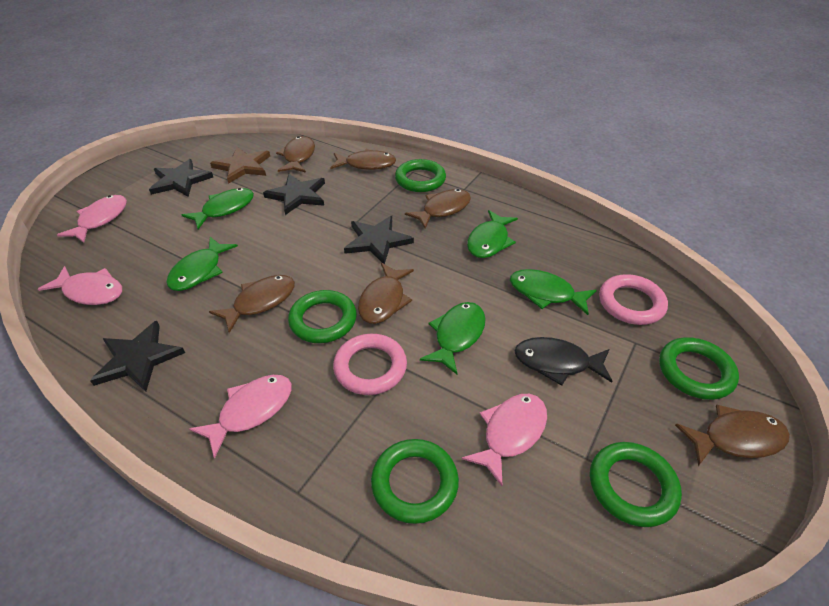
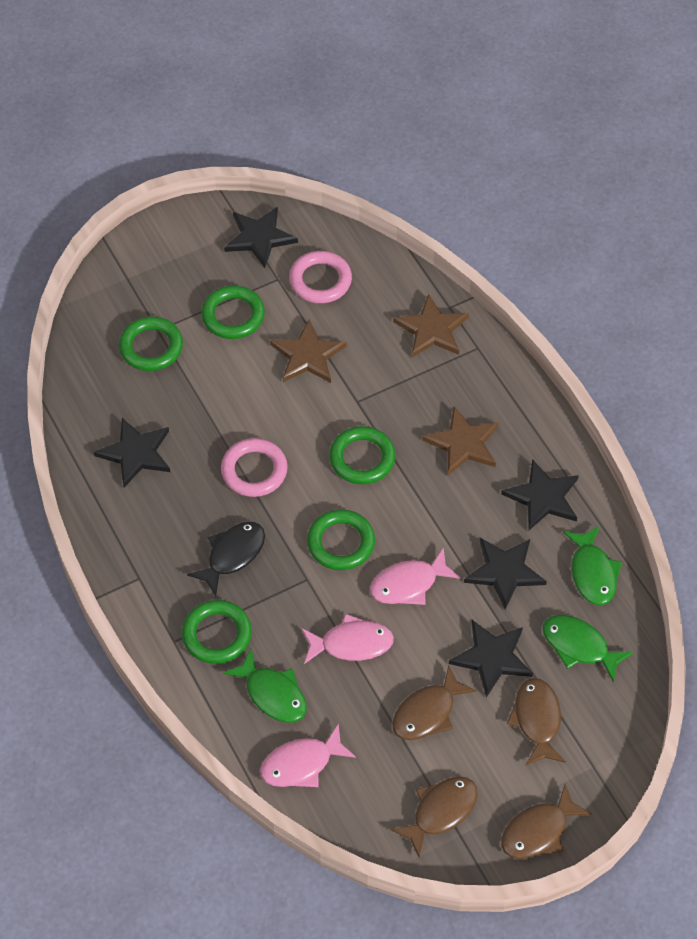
black star: [90,321,185,392] [149,159,213,197] [263,174,325,215] [344,216,414,264] = 4 -> [94,418,170,487] [224,207,298,268] [449,620,533,698] [464,538,547,610] [501,459,579,530] = 5
brown fish: [209,275,295,333] [276,136,315,173] [330,149,396,170] [358,263,414,324] [405,189,471,229] [675,405,790,466] = 6 -> [390,776,478,858] [392,665,477,740] [501,784,592,859] [507,678,566,766] = 4
brown star: [210,147,270,184] = 1 -> [270,319,347,383] [393,294,469,357] [422,406,499,475] = 3
green fish: [166,237,238,291] [182,188,254,229] [420,302,486,374] [467,210,518,258] [510,269,597,315] = 5 -> [223,648,307,723] [542,615,633,683] [563,526,622,605] = 3
pink fish: [38,266,122,305] [57,195,127,243] [189,375,292,459] [462,394,547,486] = 4 -> [260,723,356,787] [301,613,394,664] [370,547,461,605] = 3

